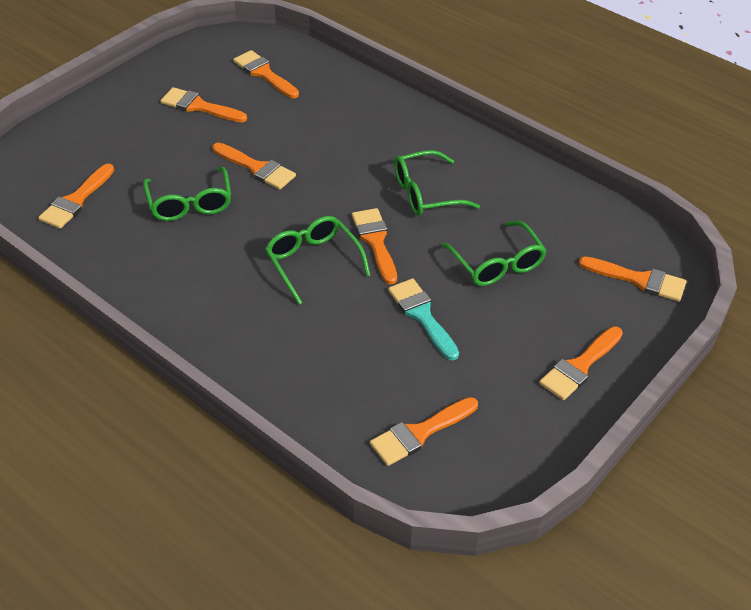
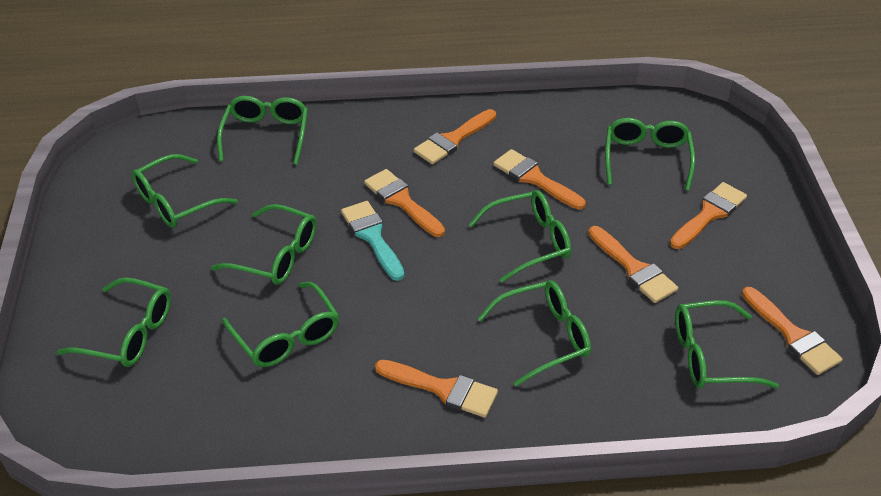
green glasses: [143,167,231,221] [265,216,370,305] [394,150,480,216] [441,221,547,286] = 4 -> [57,277,171,367] [132,154,238,228] [211,204,316,285] [217,96,308,165] [222,282,339,367] [468,190,571,283] [477,280,591,386] [605,118,695,191] [675,300,779,389] = 9
orange brush: [38,164,114,229] [161,87,247,122] [212,142,296,190] [233,50,299,98] [352,208,397,285] [370,397,478,466] [539,326,623,400] [579,256,687,302] = 8 -> [364,169,445,237] [375,360,498,417] [414,109,496,164] [493,149,586,210] [588,226,678,303] [670,182,747,249] [742,287,843,375] = 7

